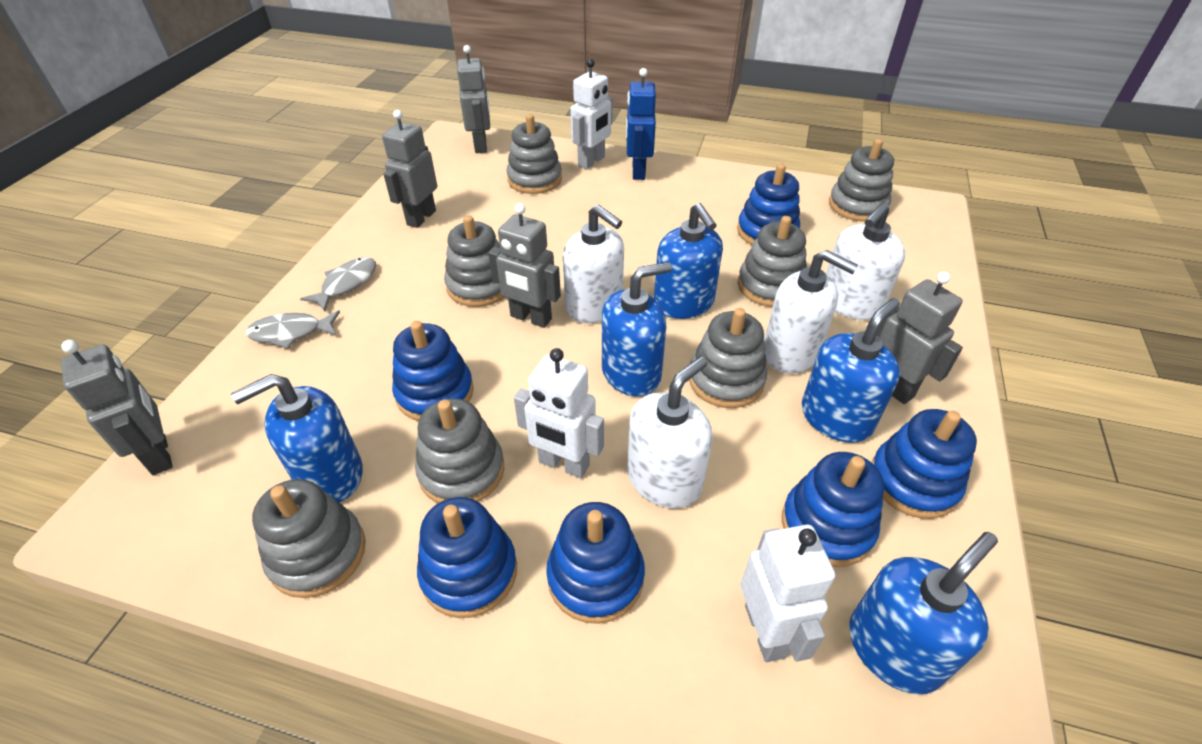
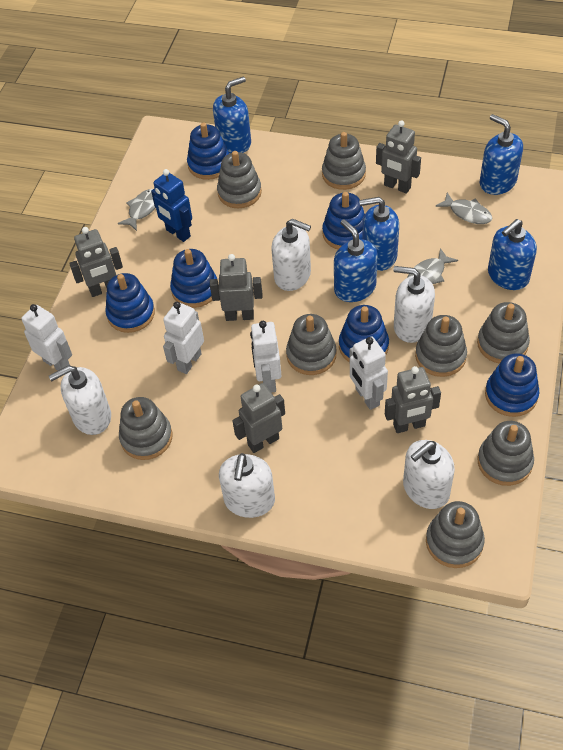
grey fish: [246,311,340,348] [300,257,376,311] = 2 -> [118,189,155,231] [407,248,458,284] [435,192,492,224] = 3
grey stacking toy: [252,479,366,598] [415,398,504,503] [444,215,504,307] [507,114,562,194] [689,308,767,408] [738,216,807,307] [829,139,894,222] = 7 -> [119,397,172,460] [217,151,262,208] [286,314,336,375] [322,132,366,190] [415,315,467,377] [426,501,485,568] [477,302,530,364] [478,421,534,486] = 8
white robot: [514,348,604,478] [570,59,613,169] [741,524,835,662] = 3 -> [21,304,72,371] [163,302,204,374] [250,321,281,393] [349,337,388,410] = 4
white soap dispenser: [563,205,624,323] [627,357,713,508] [764,250,858,374] [826,202,905,320] = 4 -> [49,365,111,435] [219,453,275,518] [271,219,311,291] [393,266,435,343] [403,440,455,509] = 5

